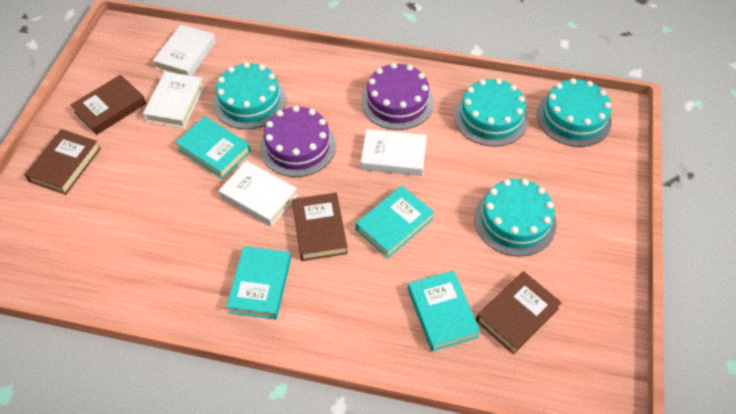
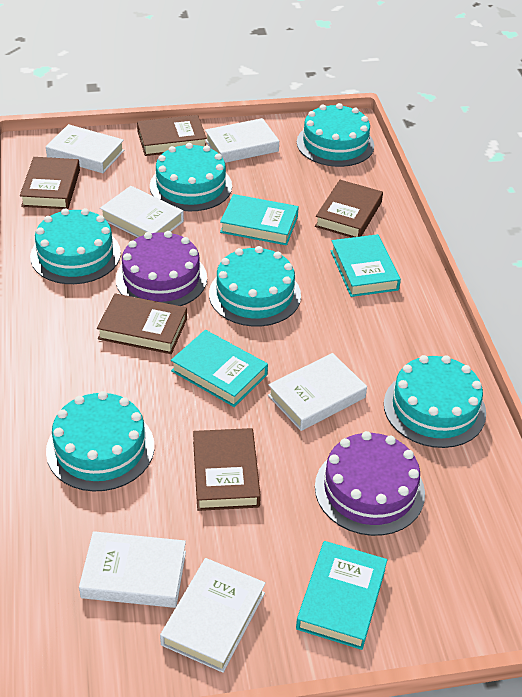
brown book: [24,129,101,195] [71,75,146,135] [292,192,348,261] [476,271,562,354] = 4 -> [20,157,80,209] [97,294,187,354] [137,115,207,156] [193,428,261,511] [315,180,383,238] = 5
turquoise cake: [213,62,286,129] [454,78,528,147] [474,179,557,257] [537,78,612,147] = 4 -> [30,208,121,284] [46,391,154,491] [150,143,232,211] [209,246,301,327] [297,103,374,167] [384,355,486,448] = 6
white book: [143,72,204,128] [153,25,216,76] [219,161,298,227] [361,129,427,176] = 4 -> [46,124,124,173] [79,531,186,608] [100,186,184,237] [160,558,266,673] [205,118,279,163] [268,353,367,431] = 6

